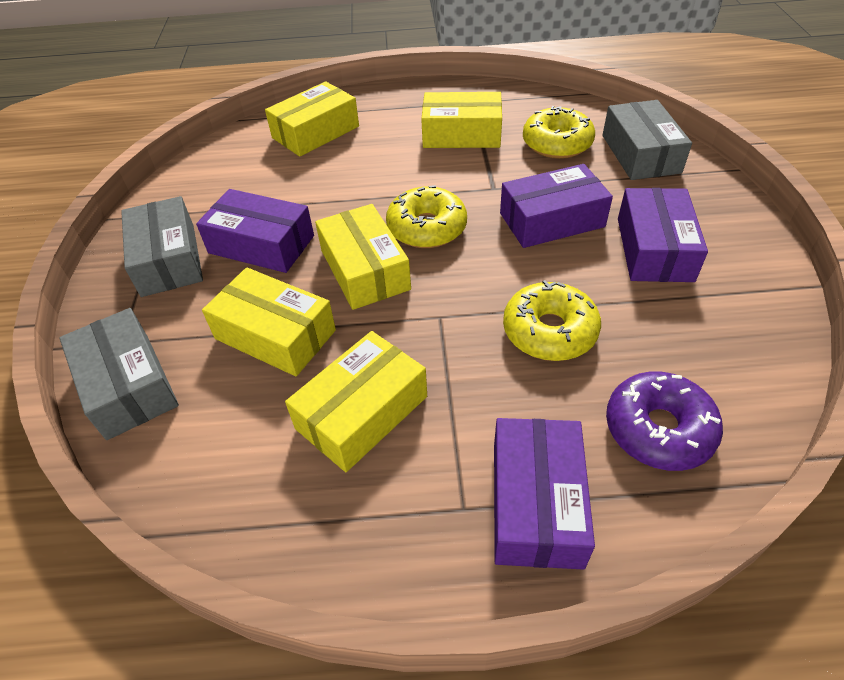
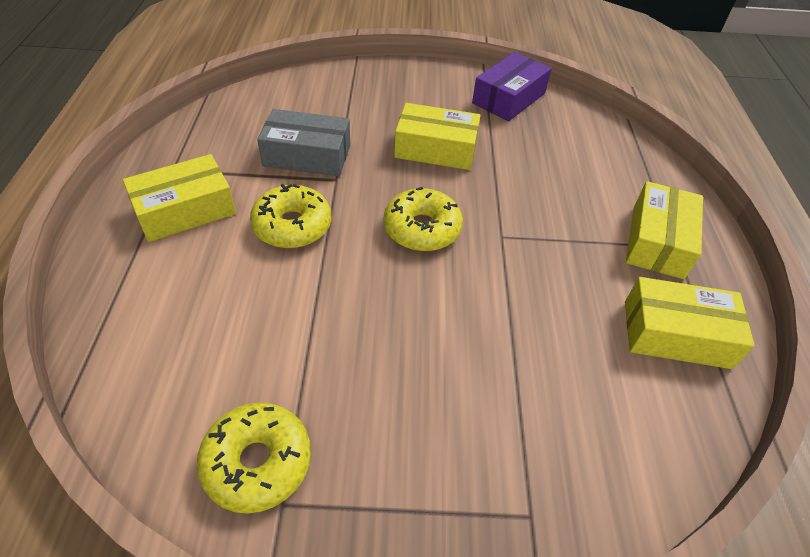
grey box: [60,308,179,440] [121,196,203,297] [602,100,692,180] = 3 -> [257,109,350,176] = 1
purple box: [196,189,314,273] [494,418,595,570] [500,164,613,248] [618,188,708,282] = 4 -> [472,52,552,121] = 1
purple donut: [606,371,723,471] = 1 -> none = 0
yellow box: [202,267,336,376] [265,81,359,157] [285,331,427,472] [315,204,411,310] [421,92,502,148] = 5 -> [123,154,236,242] [394,103,480,170] [625,277,755,369] [626,181,703,280] = 4

